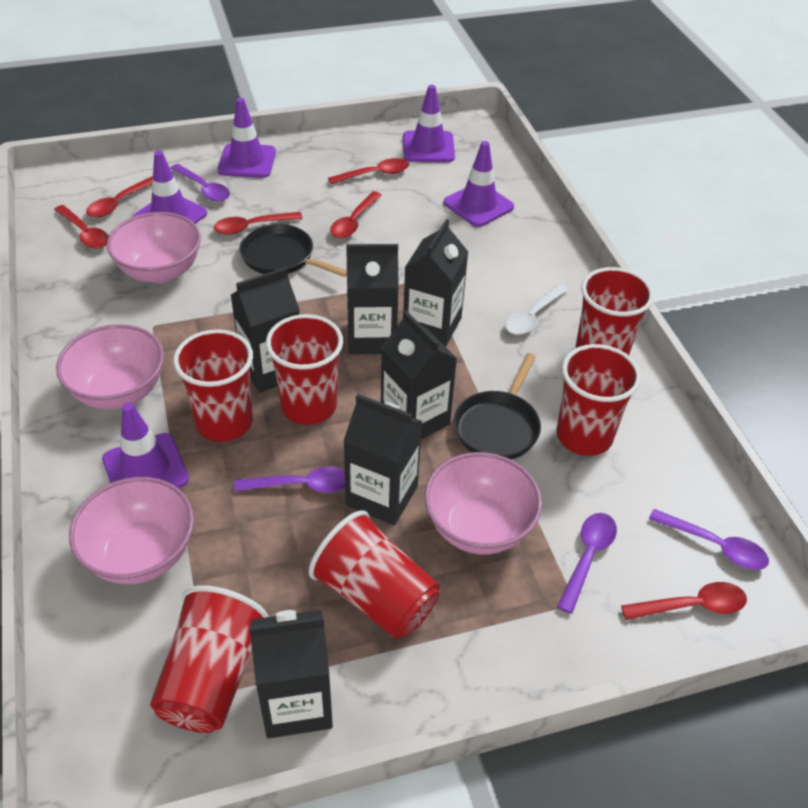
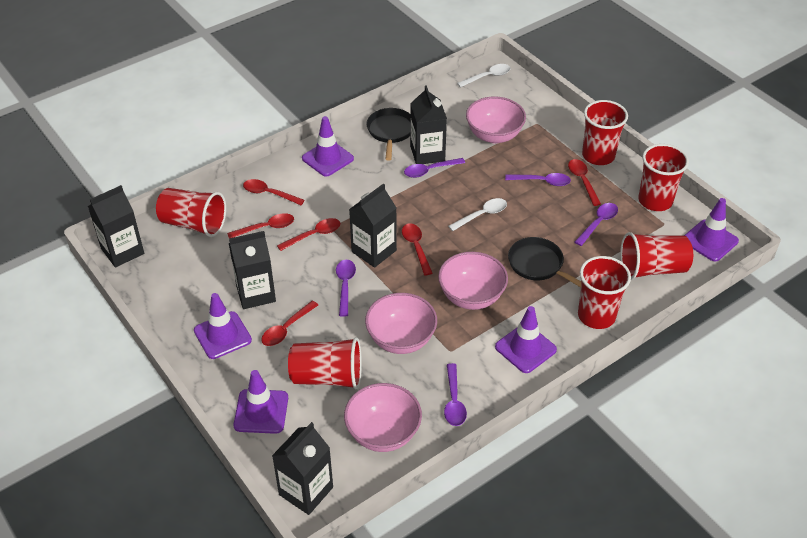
black carton: [231,267,300,393] [249,610,333,738] [344,394,422,525] [346,244,399,355] [381,310,457,439] [403,219,468,347] = 6 -> [88,185,144,268] [229,231,276,309] [272,422,333,515] [349,184,397,268] [410,85,447,164] = 5
purple spoon: [170,164,230,202] [234,466,345,493] [557,513,617,614] [649,509,769,570] = 4 -> [336,260,356,317] [404,158,465,178] [444,363,467,426] [505,173,571,186] [575,203,618,246] = 5
white spoon: [505,284,568,335] = 1 -> [448,198,507,231] [457,64,511,87] = 2

